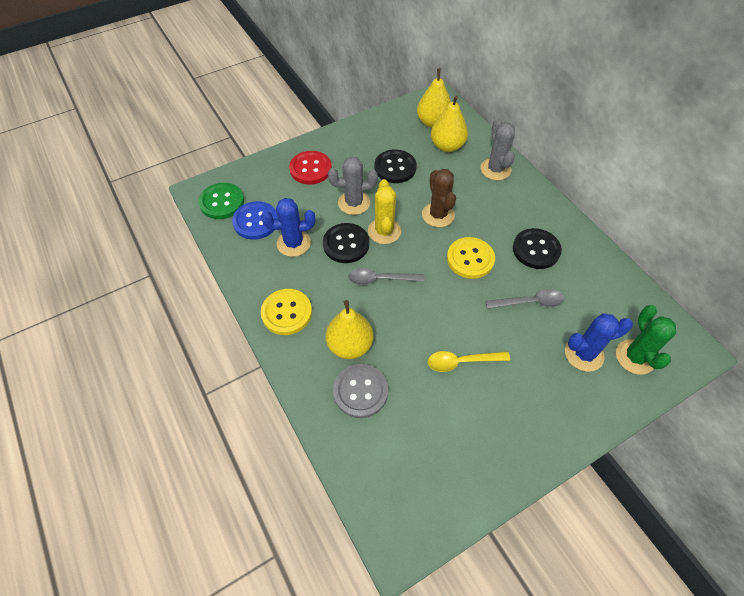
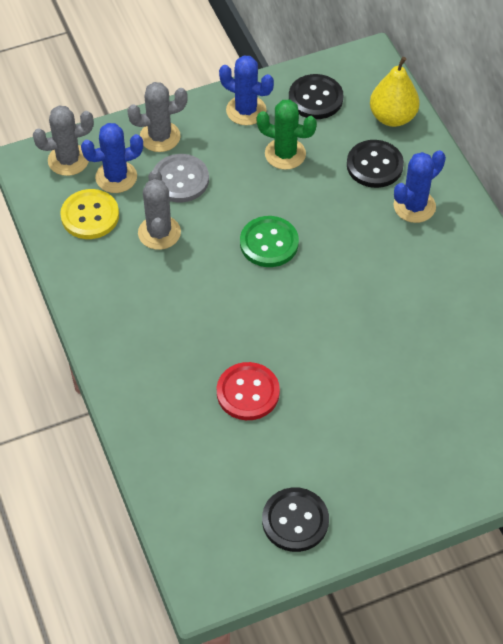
blue button: [232,201,278,240] = 1 -> none = 0
blue cactus: [261,198,316,257] [565,313,633,372] = 2 -> [81,123,143,193] [219,55,274,125] [394,150,446,223] = 3
brown cactus: [422,169,456,227] = 1 -> none = 0
grey cactus: [328,156,378,215] [480,118,515,181] = 2 -> [33,106,94,176] [127,82,188,152] [138,170,181,250] = 3
grey spoon: [348,268,425,285] [486,289,564,309] = 2 -> none = 0
yellow button: [261,289,312,335] [447,237,495,279] = 2 -> [60,189,119,239] = 1
yellow cactus: [368,179,401,244] = 1 -> none = 0
yellow pear: [326,300,374,359] [417,68,451,128] [431,95,468,152] = 3 -> [370,57,420,127] = 1
yellow spoon: [428,351,510,372] = 1 -> none = 0

